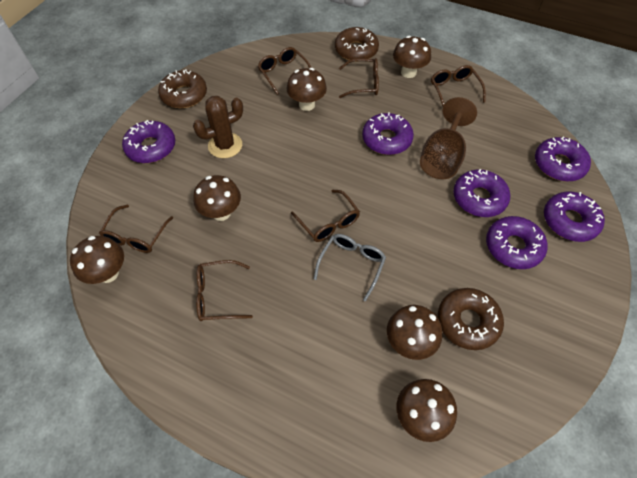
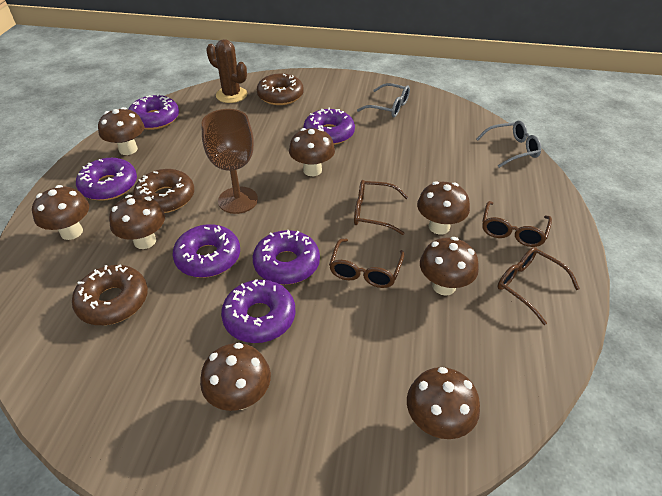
brown glasses: [99,205,173,253] [196,260,253,321] [258,47,311,95] [291,190,360,242] [339,58,379,98] [431,65,486,106] = 6 -> [329,238,405,288] [354,180,408,235] [482,201,552,247] [497,247,580,325] = 4
brown mushroom: [70,236,124,284] [193,175,241,221] [287,68,327,111] [387,305,442,360] [393,36,431,78] [396,379,457,442] = 6 -> [32,185,89,240] [98,107,144,155] [109,195,165,249] [200,343,271,411] [289,128,335,176] [407,367,480,439] [417,181,470,234] [420,237,479,295] = 8
grey glasses: [314,234,386,301] = 1 -> [357,83,410,117] [476,120,541,168] = 2

